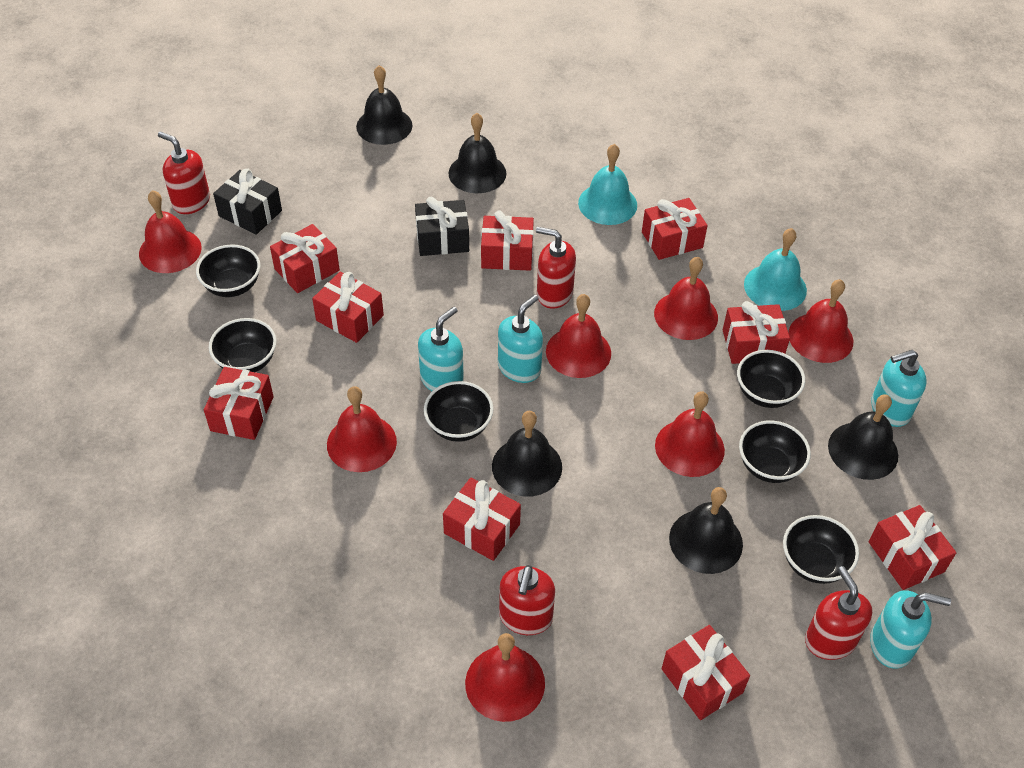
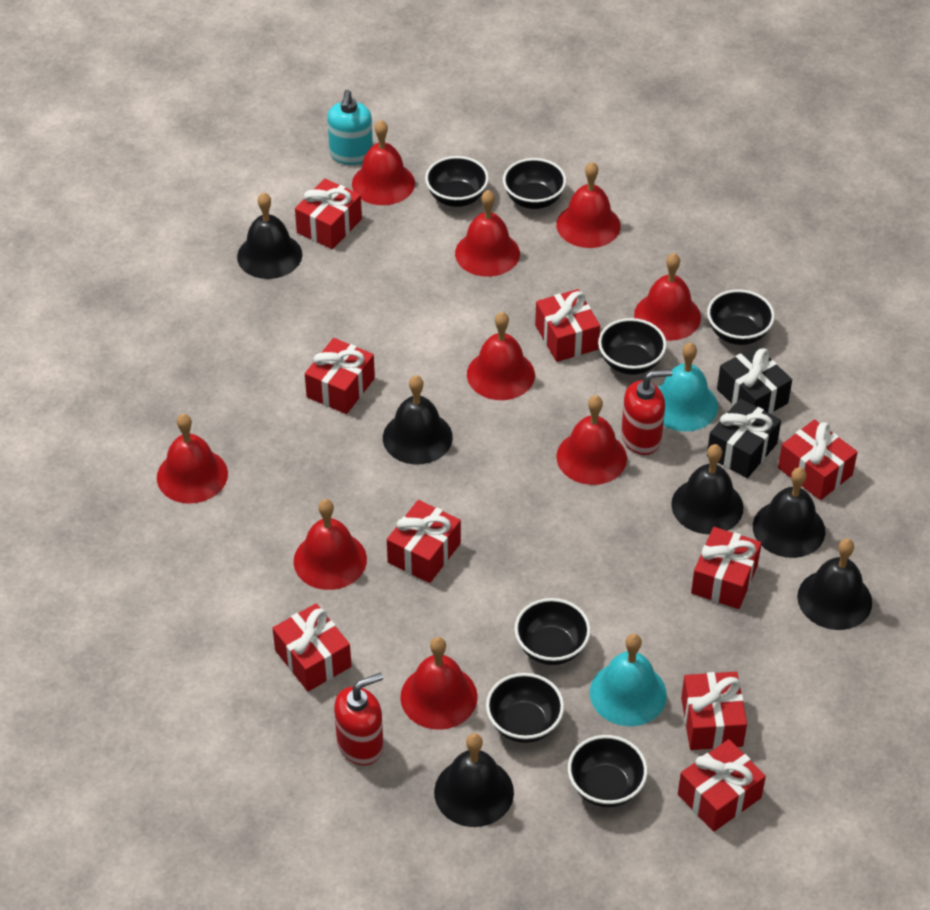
black bell: [356,65,413,145] [448,113,506,193] [492,411,562,497] [669,487,743,574] [828,394,898,480] = 5 -> [237,192,302,279] [383,375,453,465] [434,733,514,827] [671,444,743,534] [753,467,825,558] [797,539,872,630] = 6
black bowl: [196,245,260,297] [209,318,277,372] [424,381,494,442] [737,350,805,408] [739,421,811,483] [783,515,859,584] = 6 -> [425,156,489,207] [486,673,564,743] [503,158,566,209] [514,598,591,665] [568,735,648,807] [598,318,667,375] [707,289,775,345] = 7
red bell: [139,190,202,273] [327,386,397,472] [465,633,545,722] [546,294,611,378] [654,257,718,340] [655,391,725,477] [788,279,853,363] = 7 -> [157,414,228,503] [293,499,367,590] [352,120,415,205] [400,637,478,730] [455,190,520,277] [467,312,535,400] [556,162,621,248] [556,395,627,485] [634,253,701,341] = 9
red soap dispenser: [158,131,210,214] [499,565,555,635] [536,227,576,309] [805,566,872,660] = 4 -> [334,672,384,765] [621,369,672,455] = 2
turquoise soap dispenser: [418,306,464,391] [498,294,543,383] [870,590,951,668] [871,350,927,427] = 4 -> [327,90,373,165] = 1

